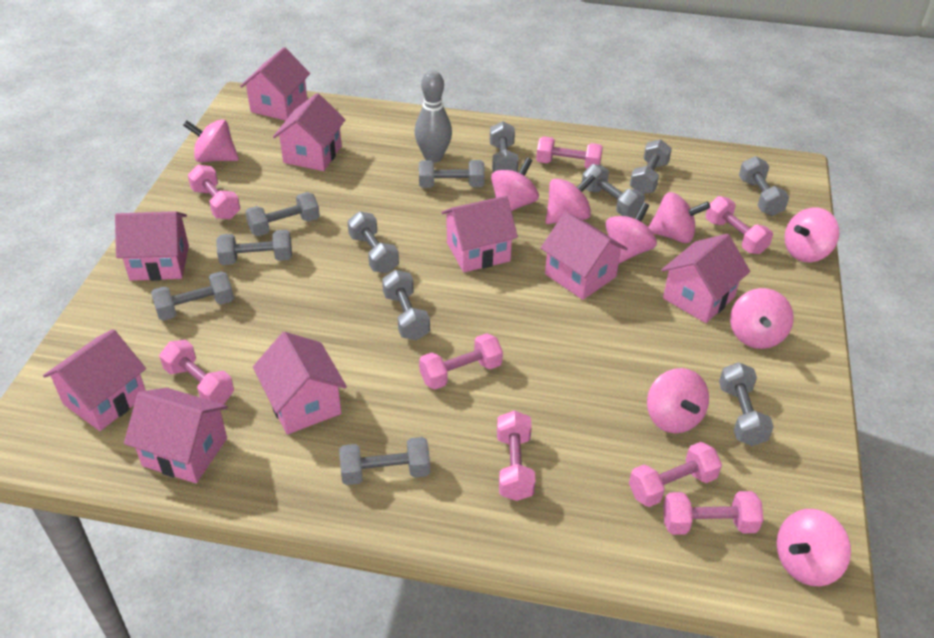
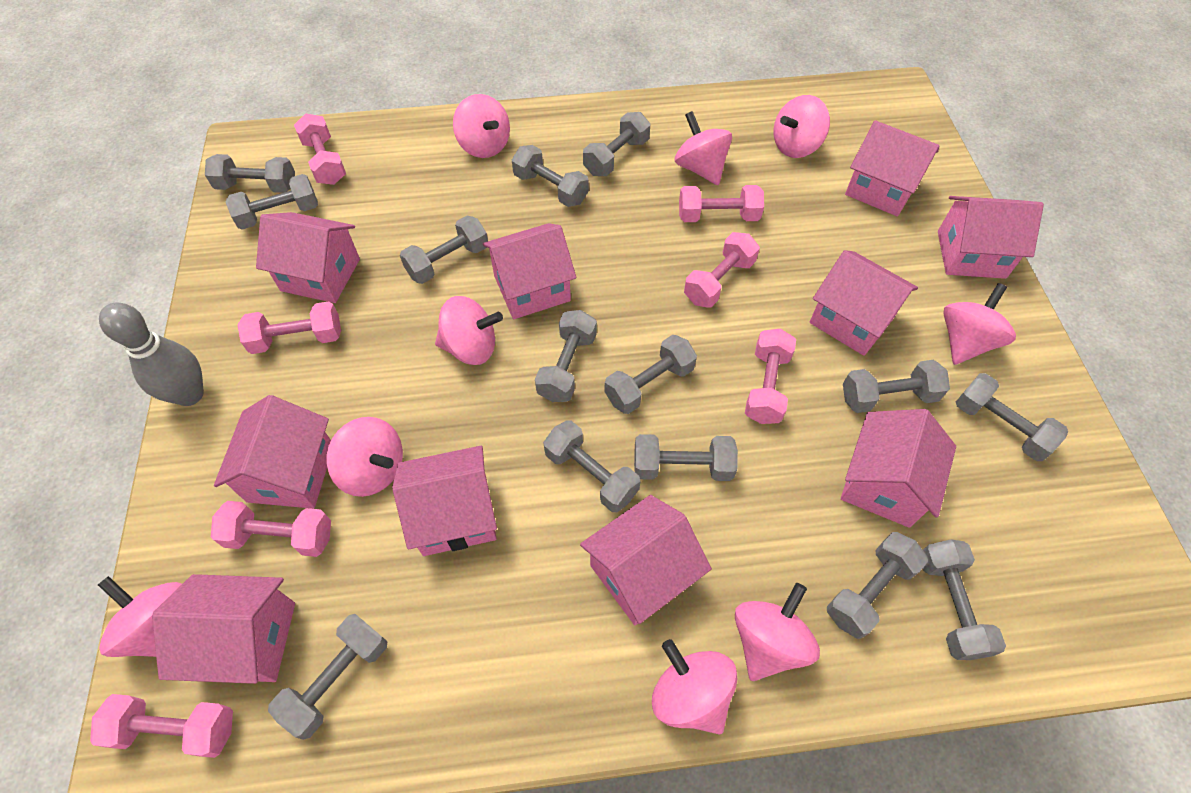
grey dumbbell: [151,271,234,321] [216,230,292,265] [245,192,320,236] [339,437,430,485] [347,211,399,273] [382,270,430,340] [419,160,485,188] [490,121,519,172] [582,164,645,218] [630,139,672,194] [719,362,774,446] [739,156,789,216] = 12 -> [205,154,295,193] [225,174,318,230] [268,614,387,740] [400,216,488,284] [512,145,589,207] [535,310,597,402] [543,420,640,512] [583,112,650,176] [605,335,697,414] [634,434,738,481] [827,532,928,639] [843,360,950,413] [923,539,1006,660] [956,373,1068,461] = 14
pink dumbbell: [160,340,234,404] [188,165,240,220] [419,333,503,389] [497,410,535,501] [536,136,603,169] [629,442,722,507] [663,491,764,535] [706,196,773,254] = 8 -> [90,694,233,758] [211,501,331,557] [237,301,341,354] [294,113,346,185] [679,185,764,222] [684,232,760,308] [745,329,796,424] = 7
pink house: [43,329,146,431] [115,211,189,281] [124,388,228,483] [240,47,310,121] [253,332,347,435] [273,93,346,171] [441,196,518,272] [541,212,628,300] [661,234,750,323] = 9 -> [152,574,295,684] [214,395,331,509] [256,212,360,303] [392,446,497,556] [483,223,576,319] [580,495,712,625] [810,250,918,356] [841,409,956,528] [845,120,940,216] [938,196,1044,279] = 10

